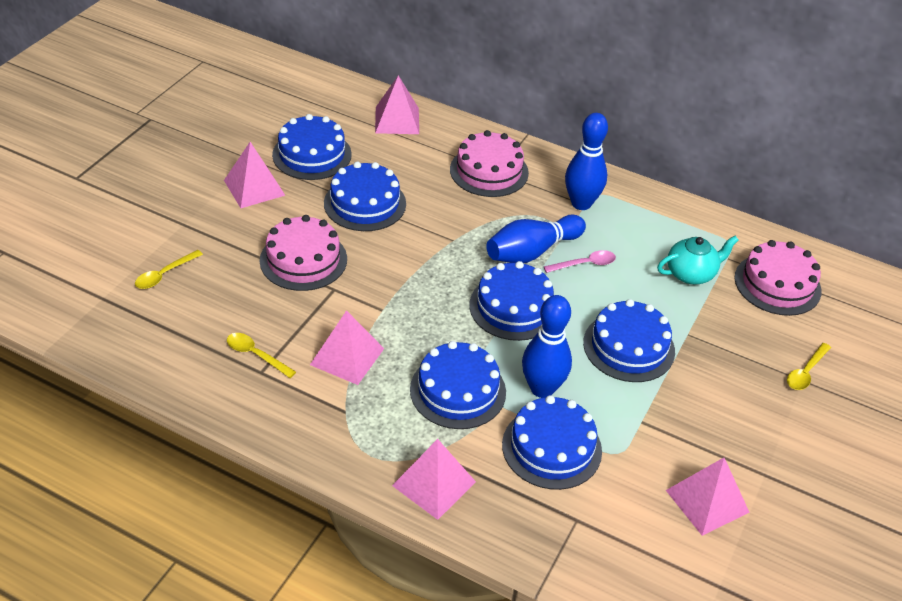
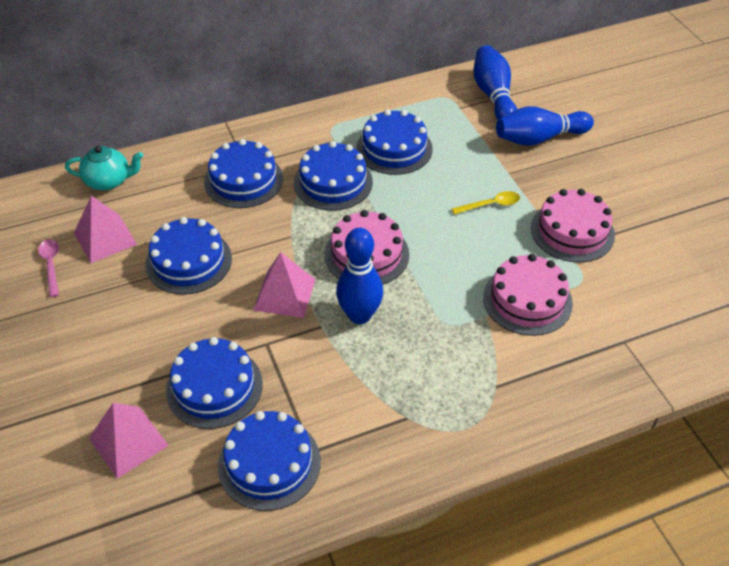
pink pyramid: [224,142,286,208] [310,310,384,385] [375,75,419,134] [392,439,476,520] [666,458,750,536] = 5 -> [74,196,137,263] [89,403,169,479] [254,252,315,318] = 3
yellow spoon: [135,250,203,289] [227,333,296,378] [787,343,831,390] = 3 -> [452,191,520,215] = 1

